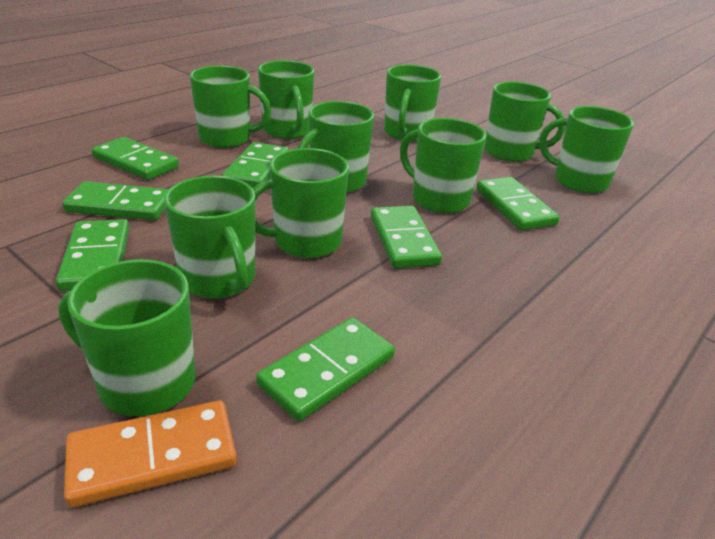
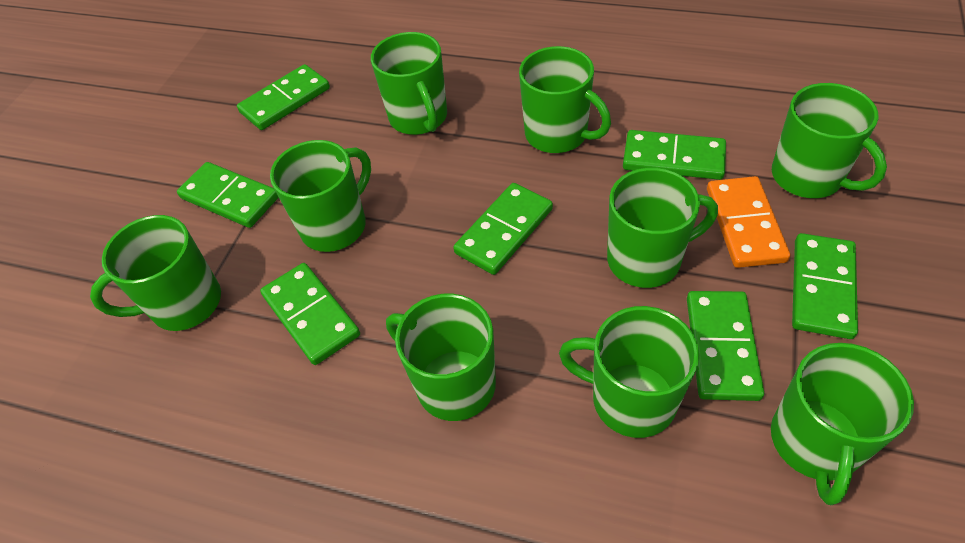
green mug: [58,259,196,416] [164,176,255,299] [190,66,271,148] [252,148,349,258] [258,60,314,139] [298,101,374,193] [384,65,441,141] [400,118,486,213] [484,82,565,162] [539,106,634,193] = 10 -> [90,215,221,331] [270,140,371,252] [371,32,447,135] [386,294,496,421] [519,46,611,153] [559,306,699,438] [607,168,718,288] [771,343,914,505] [772,83,887,198] = 9

